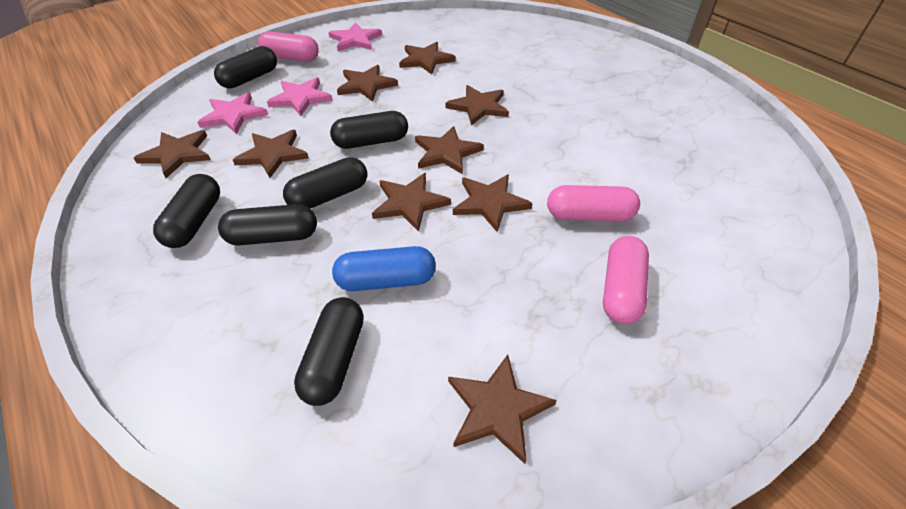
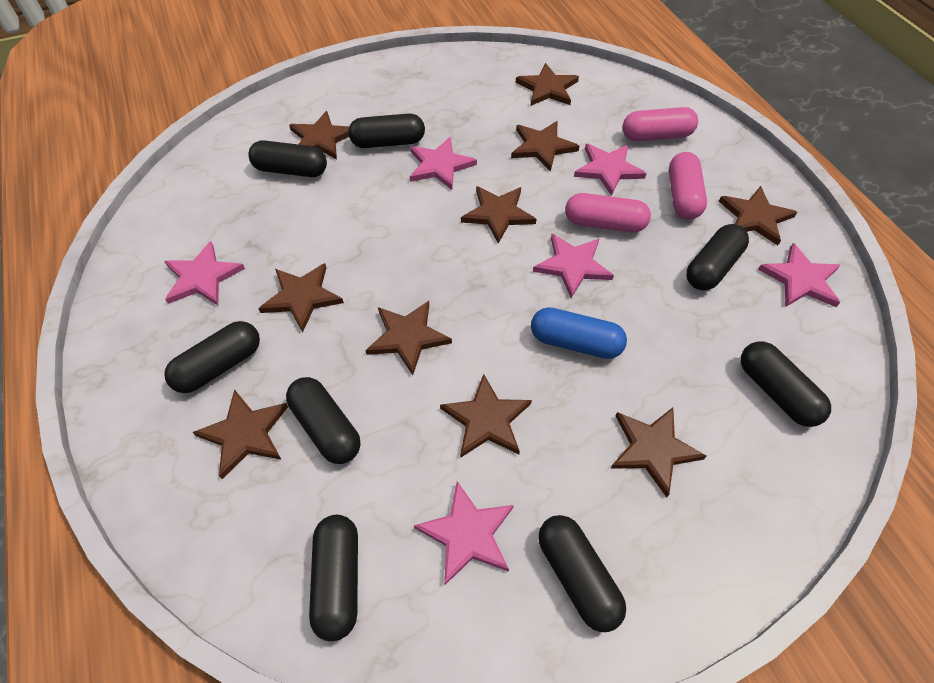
black capsule: [153,174,220,248] [214,46,277,89] [218,204,317,245] [283,157,367,209] [294,297,364,406] [330,111,408,149] = 6 -> [164,321,260,393] [248,140,327,177] [286,377,360,464] [309,515,358,641] [348,113,425,148] [538,515,626,632] [686,224,749,291] [741,341,831,427] = 8
brown star: [134,130,211,178] [233,130,309,178] [337,65,398,102] [372,173,451,232] [399,42,456,74] [415,126,484,174] [445,85,509,125] [448,355,557,464] [453,174,533,232] = 9 -> [193,389,288,479] [258,263,344,332] [289,111,349,159] [365,301,452,375] [440,374,532,458] [461,186,537,243] [511,121,579,172] [516,63,579,106] [610,407,707,497] [719,186,797,245] = 10
pink star: [197,92,268,134] [267,77,333,116] [328,22,382,51] = 3 -> [164,241,245,305] [410,137,477,190] [414,481,514,585] [533,234,614,298] [574,144,647,196] [758,243,841,307] = 6

